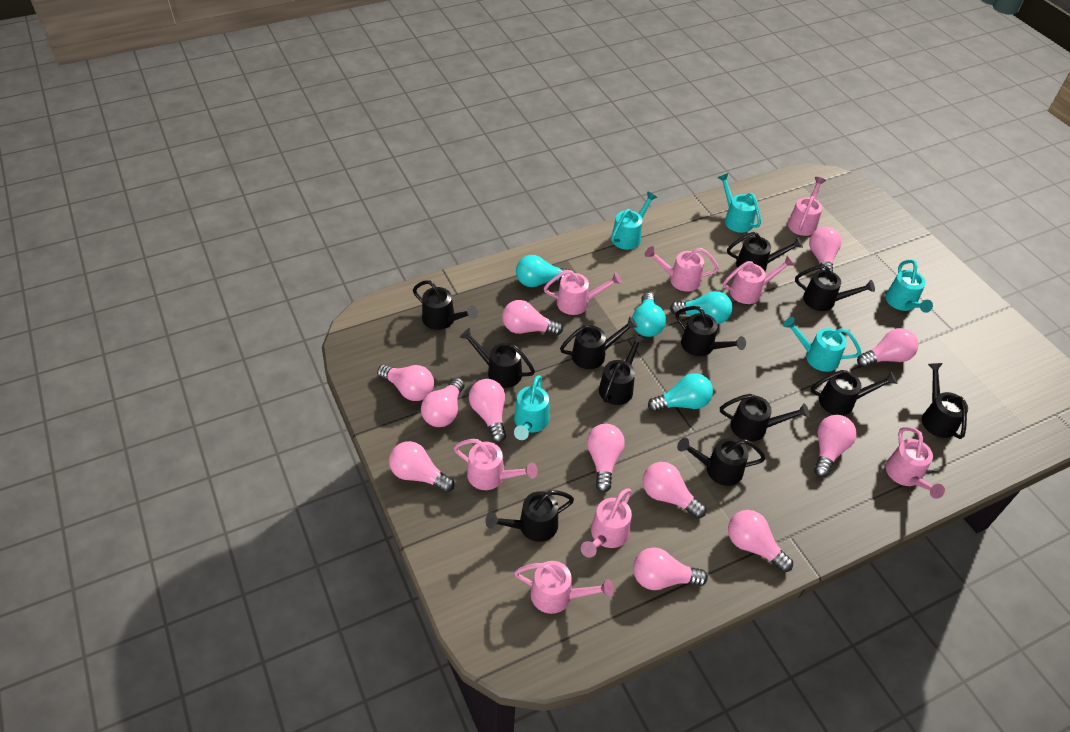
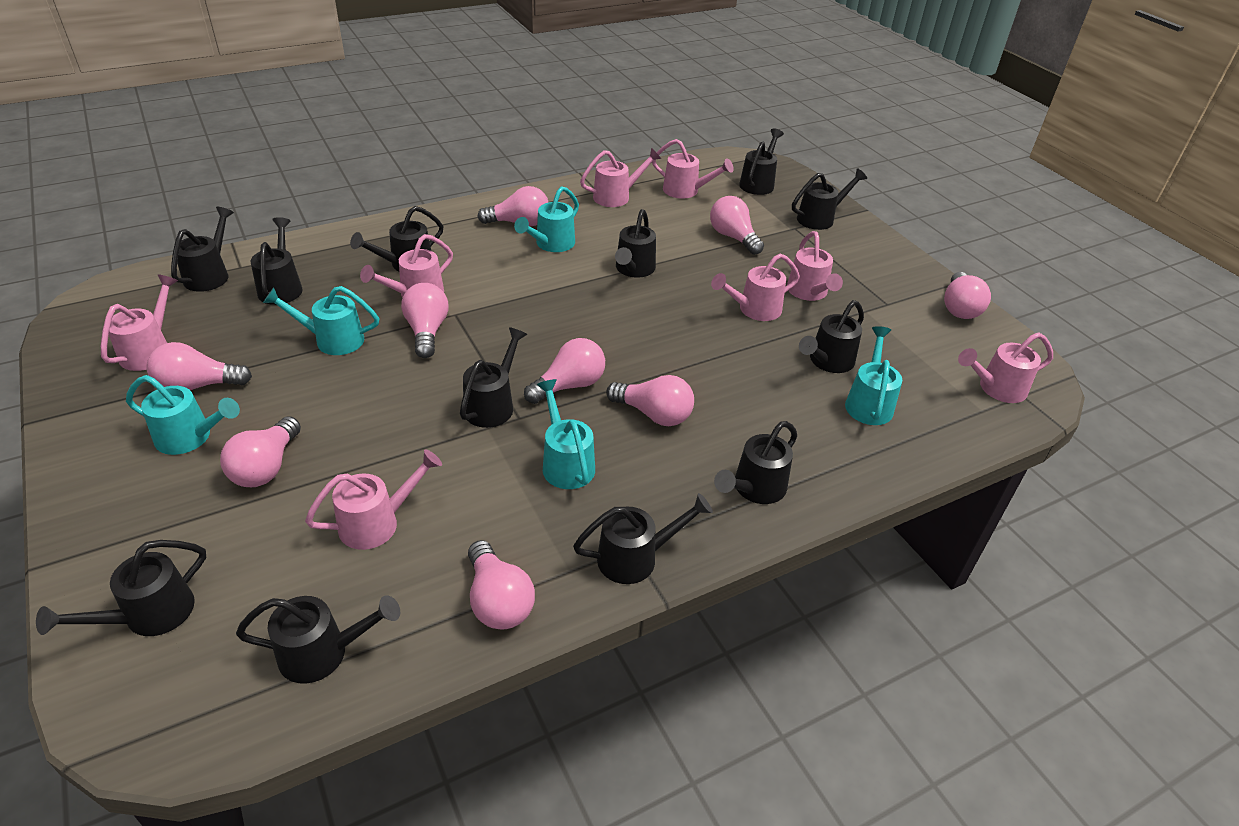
pink light bulb: [377,364,434,401] [389,441,454,493] [421,377,465,427] [469,379,506,443] [502,300,563,336] [587,424,625,492] [633,547,708,590] [643,462,706,519] [728,510,793,572] [809,227,841,272] [814,415,856,477] [857,328,918,367] = 12 -> [147,342,252,390] [220,416,301,487] [401,283,449,358] [468,540,535,630] [477,186,548,226] [524,338,605,404] [606,375,694,426] [710,196,764,255] [944,272,991,319] = 9
turquoise light bulb: [516,255,572,287] [632,293,666,337] [648,373,713,412] [670,291,732,324] = 4 -> none = 0

